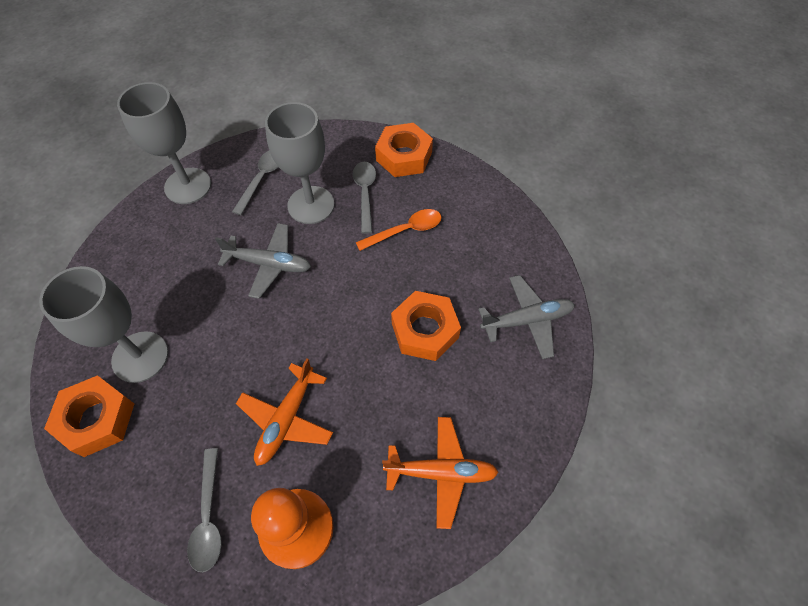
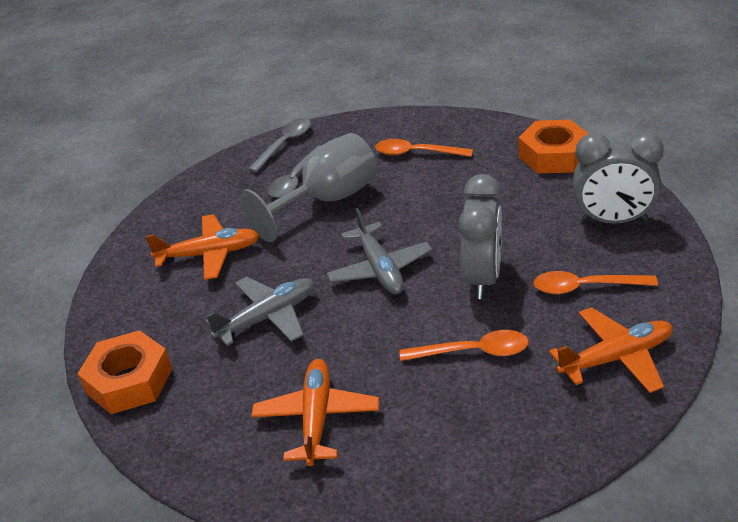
grey clock: none = 0 -> [458,174,502,299] [573,132,664,224] = 2
grey goblet: [39,266,168,383] [117,82,211,204] [265,102,334,224] = 3 -> [240,133,377,242] = 1
grey spoon: [187,448,222,572] [232,151,278,215] [352,162,376,234] = 3 -> [248,118,311,173] [268,145,322,198] = 2
orange nut: [44,375,134,457] [375,123,433,177] [391,291,461,361] = 3 -> [77,330,172,414] [518,119,589,173] = 2
orange pawn: [251,488,334,569] = 1 -> none = 0
orange plane: [236,358,333,466] [382,417,498,529] = 2 -> [145,214,260,280] [251,359,379,466] [549,307,673,393] = 3
orange spoon: [356,209,442,251] = 1 -> [375,139,473,157] [400,330,529,361] [533,271,658,294] = 3

